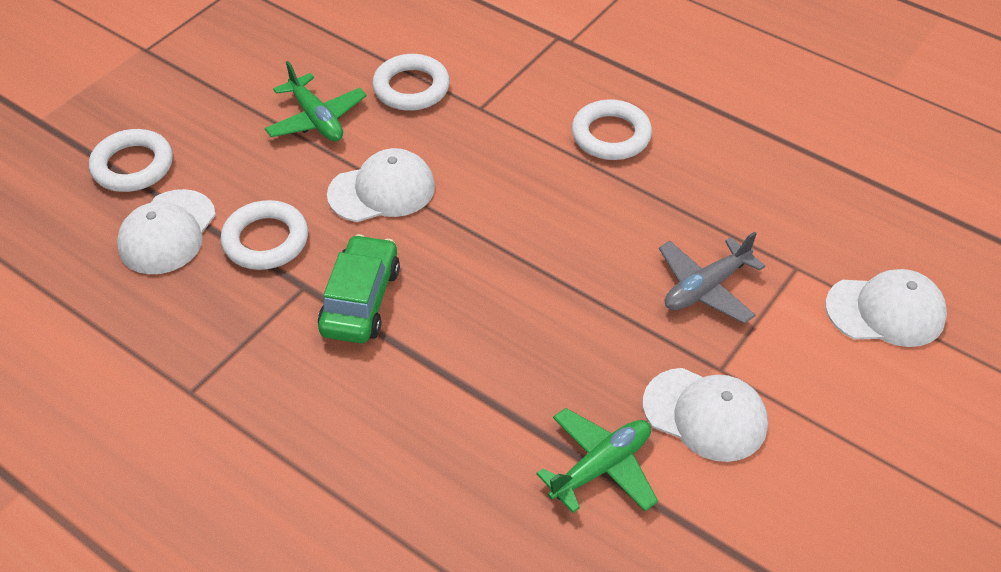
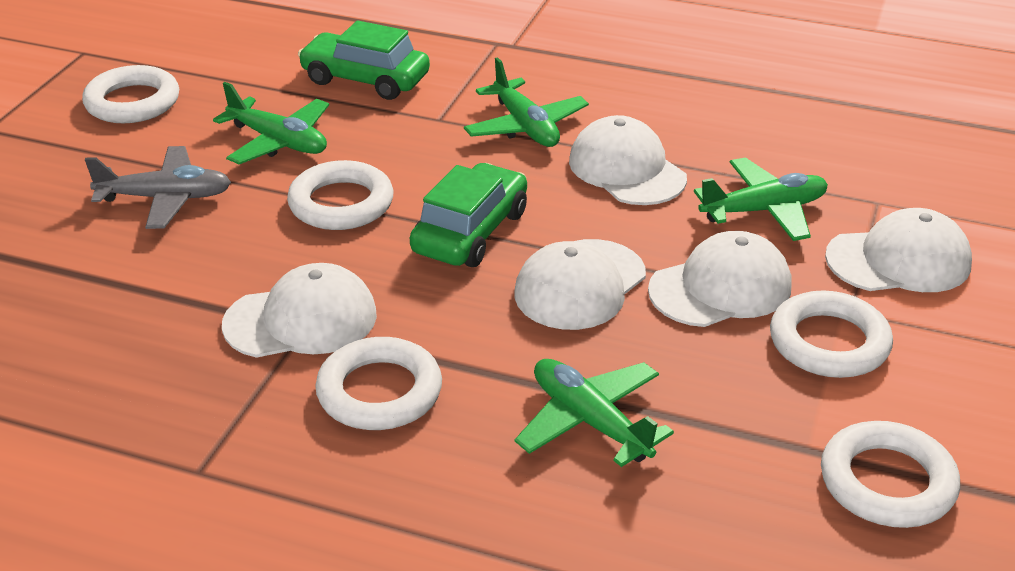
green car: [318,234,400,343] = 1 -> [298,20,430,100] [410,163,527,267] = 2
green plane: [265,61,367,141] [536,408,658,513] = 2 -> [213,82,329,164] [464,57,589,147] [515,359,674,467] [694,157,828,241] = 4
white cap: [117,189,216,274] [327,148,435,222] [643,368,768,462] [825,269,947,347] = 4 -> [222,263,377,358] [514,239,646,330] [569,115,687,205] [648,231,792,327] [825,208,972,292] = 5
white ring: [89,129,173,192] [220,200,308,270] [372,54,450,111] [572,99,652,160] = 4 -> [82,65,179,123] [287,160,394,230] [315,337,442,430] [770,290,893,378] [821,421,960,528] = 5

